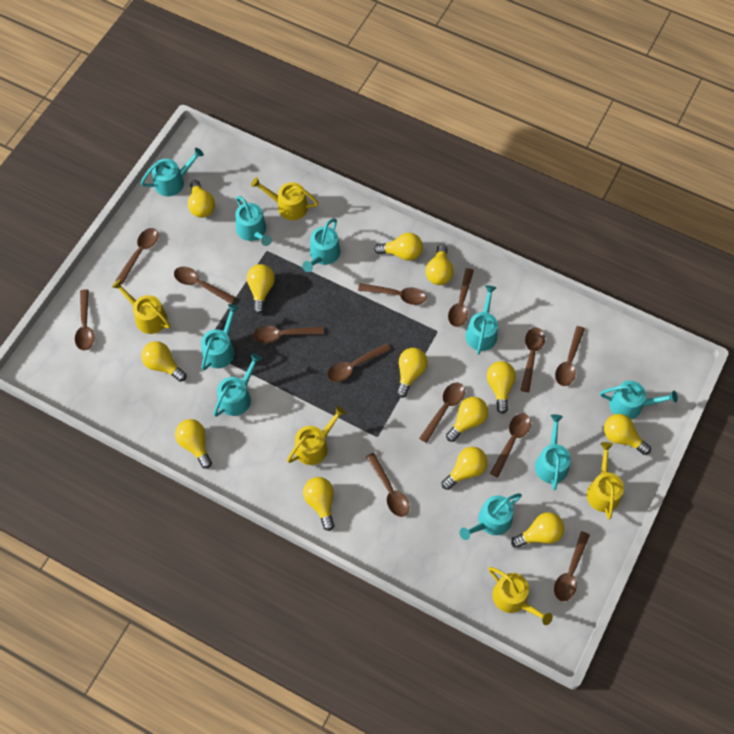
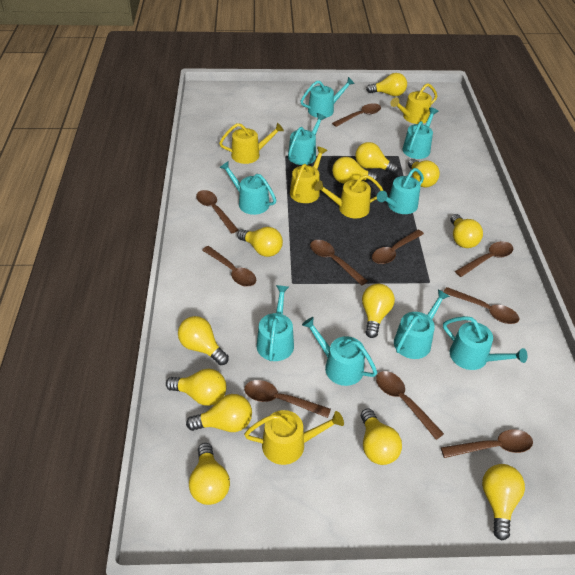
brown spoon: [75,289,94,350] [115,228,159,284] [174,266,236,304] [253,326,324,343] [327,343,391,382] [358,283,426,305] [366,453,410,517] [419,383,465,443] [448,268,474,327] [490,413,531,478] [520,327,545,392] [554,531,590,601] [555,326,585,386] = 13 -> [196,190,238,233] [202,246,256,287] [244,380,331,418] [310,240,368,286] [332,103,381,127] [372,229,424,264] [376,371,444,440] [441,429,533,458] [443,287,520,324] [455,241,513,277] = 10

